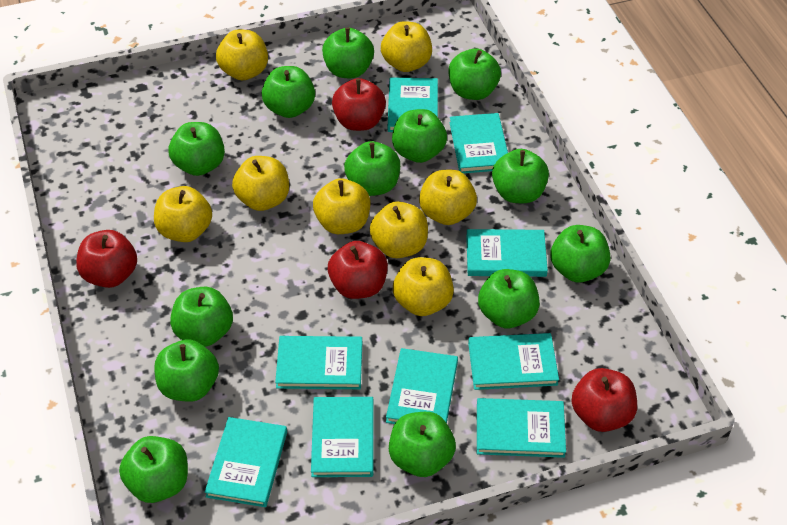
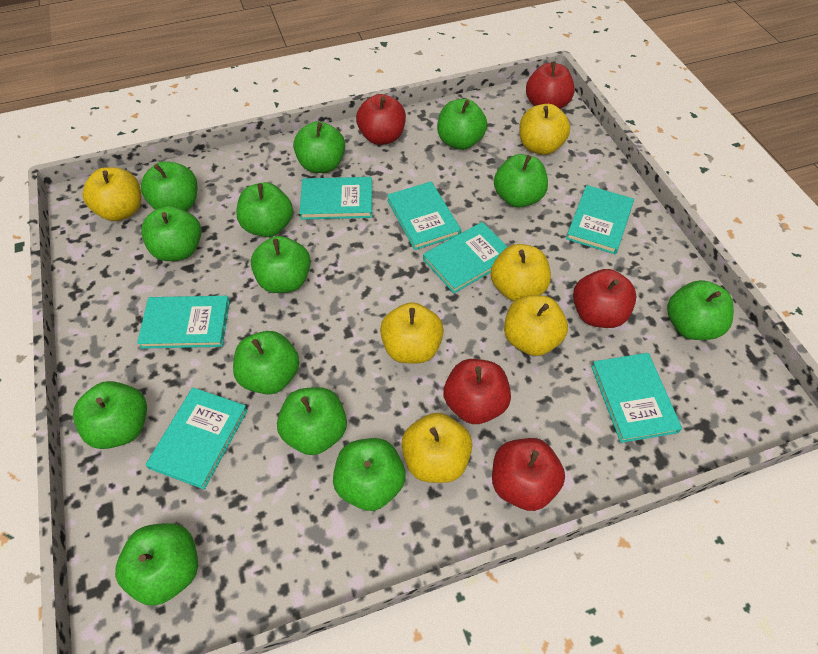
red apple: [76,230,137,288] [328,241,388,299] [332,78,386,131] [571,368,637,432] = 4 -> [356,94,406,145] [444,359,511,424] [492,438,565,511] [526,61,575,109] [573,269,637,328] = 5
turquoise book: [205,417,287,507] [275,336,362,389] [311,397,374,477] [386,348,458,424] [388,77,438,132] [450,113,508,173] [466,229,548,277] [468,333,559,390] [477,398,566,458] = 9 -> [137,296,230,349] [146,388,248,489] [299,177,372,220] [387,181,461,250] [423,222,508,293] [566,185,634,254] [591,353,682,443] = 7
yellow apple: [154,186,212,242] [216,30,268,80] [232,156,289,211] [313,178,370,234] [370,201,428,258] [381,21,432,72] [393,257,454,316] [419,170,477,225] = 8 -> [83,167,141,221] [380,302,444,363] [401,413,472,483] [491,244,551,301] [504,295,568,356] [519,104,570,155] = 6

